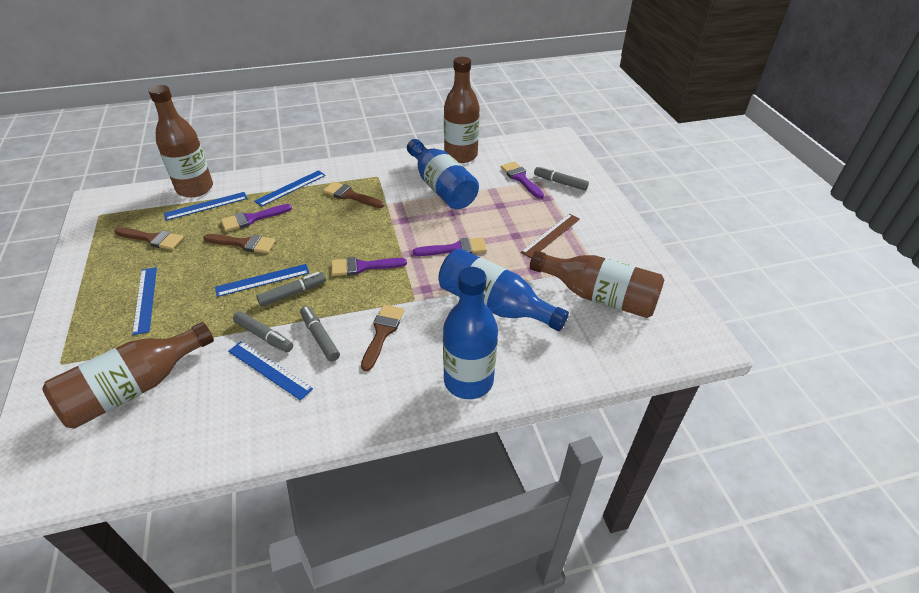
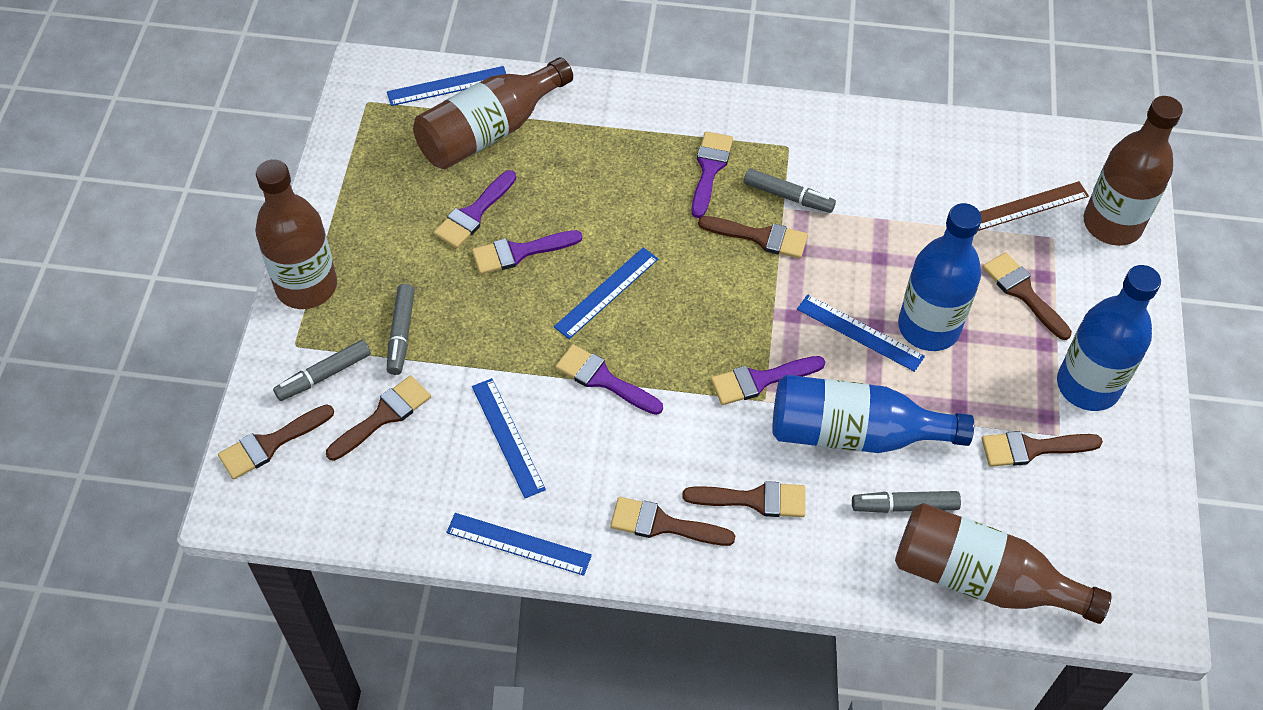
brown brush: [115,227,184,250] [203,234,276,253] [323,181,384,208] [361,304,404,371] = 4 -> [218,404,334,480] [326,375,431,461] [610,497,735,546] [682,481,805,517] [698,216,808,259] [982,252,1072,340] [982,431,1103,467] = 7
purple brush: [221,204,292,232] [331,257,407,276] [413,237,487,256] [501,161,544,199] = 4 -> [434,170,516,249] [472,230,582,274] [555,344,663,415] [692,131,733,218] [711,356,825,405] = 5

